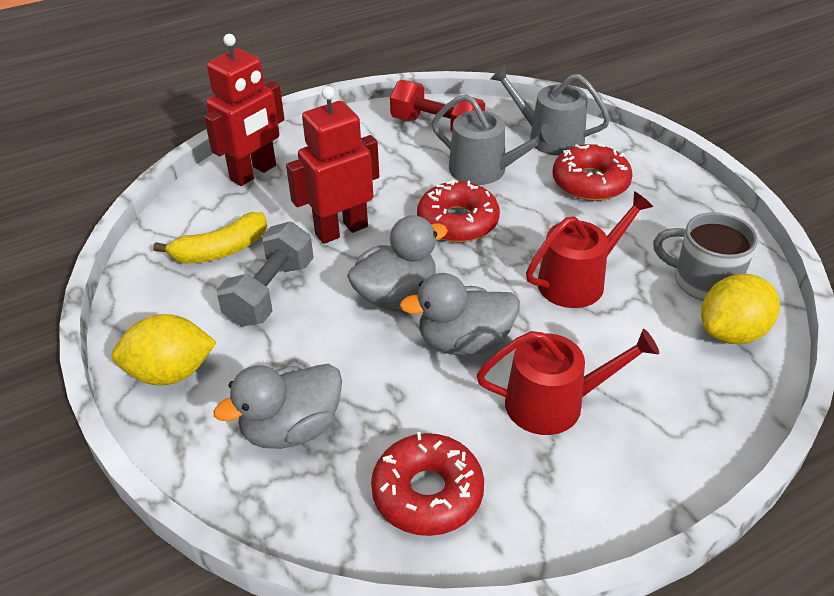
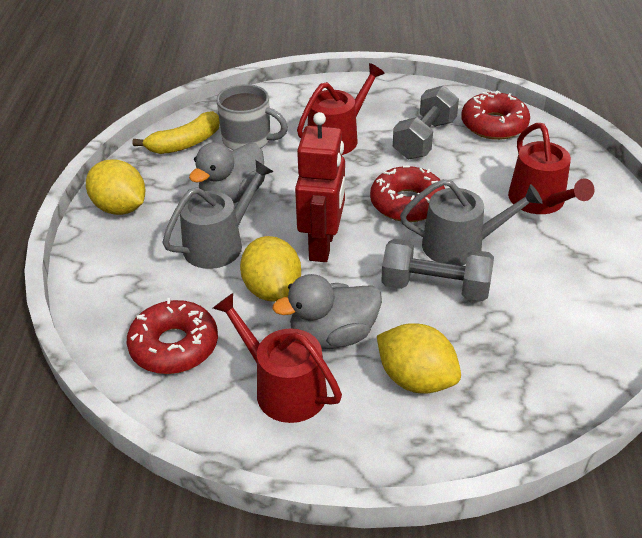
grey duck: [214,364,342,449] [347,215,448,308] [400,273,520,355] = 3 -> [189,142,265,203] [272,274,382,349] = 2
grey dumbbell: [217,222,314,327] = 1 -> [381,239,494,301] [393,86,459,159] = 2
red dumbbell: [390,80,485,132] = 1 -> none = 0
red robot: [204,34,284,186] [286,86,379,244] = 2 -> [295,112,345,262] = 1
red watering can: [477,329,659,435] [526,191,653,308] = 2 -> [213,293,342,423] [297,63,385,155] [508,123,595,214] = 3
yellow lemon: [112,314,217,385] [701,274,780,344] = 2 -> [86,159,146,215] [240,236,301,302] [377,323,461,394] = 3

